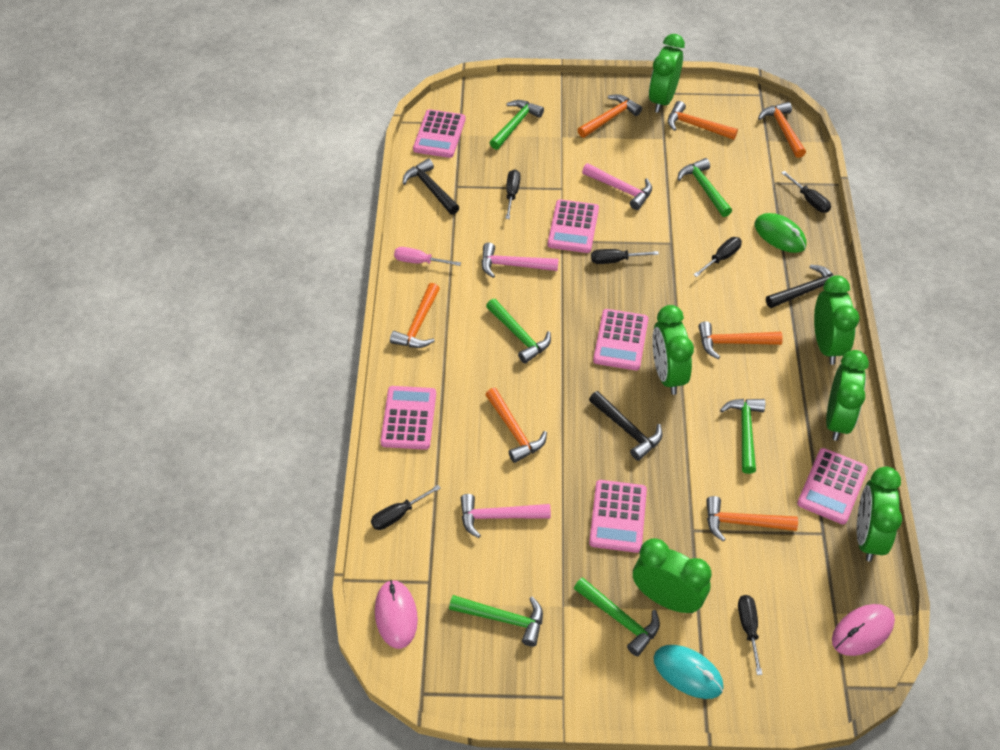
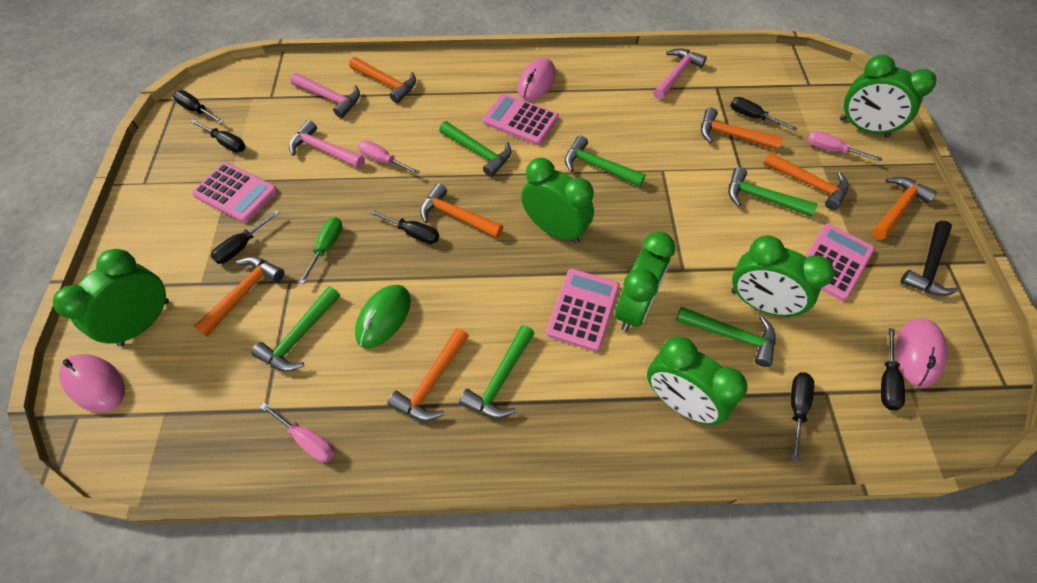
black hammer: [403,158,460,215] [589,391,663,461] [766,265,833,308] = 3 -> [901,221,958,296] = 1
black screwdriver: [371,485,441,530] [505,169,521,219] [591,249,659,264] [693,237,742,277] [738,595,763,675] [781,171,831,213] = 6 -> [173,90,224,124] [191,119,246,153] [210,210,280,264] [369,210,439,244] [730,97,797,131] [791,372,814,462] [881,328,905,411] = 7
green screwdriver: none = 0 -> [299,217,343,284] = 1
pink calculator: [380,386,436,450] [413,109,465,158] [548,199,599,253] [589,480,647,553] [593,309,648,370] [797,448,868,524] = 6 -> [192,162,278,223] [483,93,559,145] [546,269,620,352] [805,224,875,301] = 4
pink mouse: [375,580,418,649] [832,604,895,656] = 2 -> [59,354,125,412] [517,58,556,100] [896,318,948,388] = 3
pink screwdriver: [394,247,461,266] = 1 -> [260,402,334,462] [358,140,420,175] [807,131,882,162] = 3
turquoise mouse: [654,645,724,699] = 1 -> none = 0

